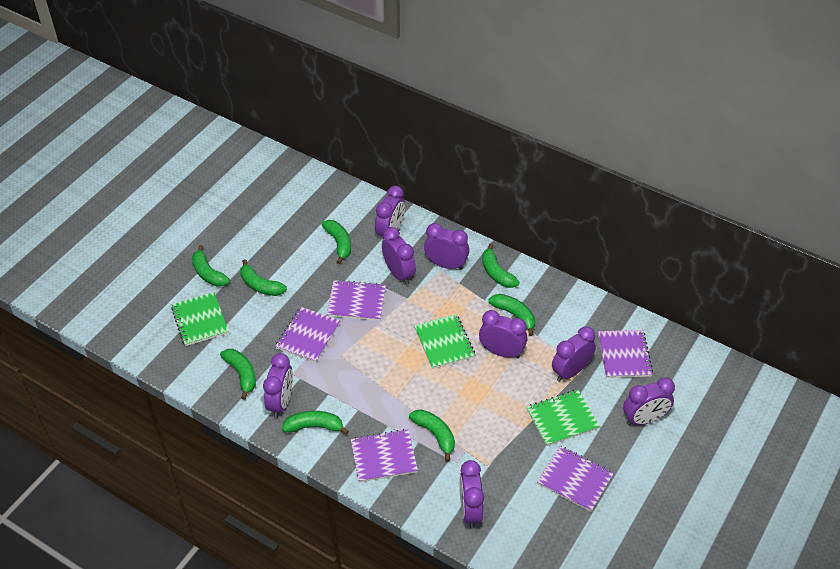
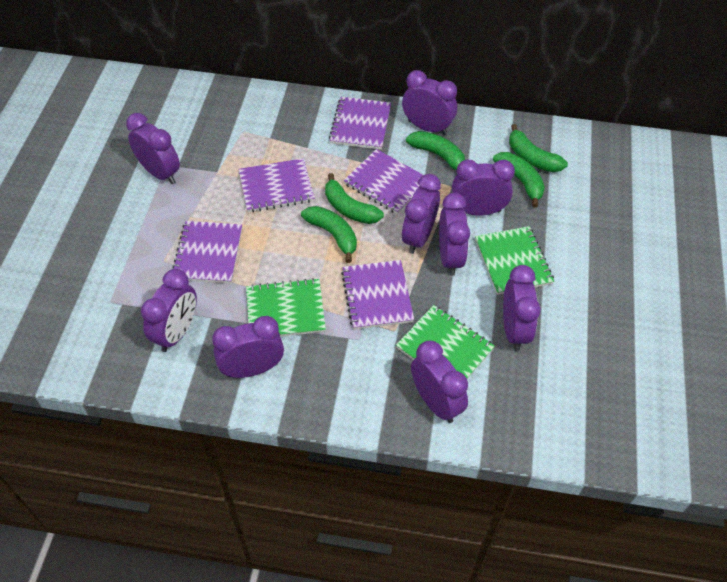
green banana: [192,245,230,287] [220,349,256,400] [240,259,287,296] [282,411,349,435] [321,220,351,264] [409,410,455,461] [482,243,519,288] [488,294,535,336] = 8 -> [301,206,357,263] [325,173,384,224] [406,131,465,170] [493,152,545,208] [509,124,568,172] = 5
purple clock: [263,353,293,418] [375,186,405,242] [382,227,416,285] [424,223,469,270] [460,460,484,528] [479,310,527,358] [552,326,596,382] [623,377,675,425] = 8 -> [126,113,180,184] [141,269,197,352] [212,316,284,378] [402,70,457,135] [402,174,441,254] [411,341,468,423] [439,193,470,276] [452,160,515,216] [503,265,541,351] = 9

